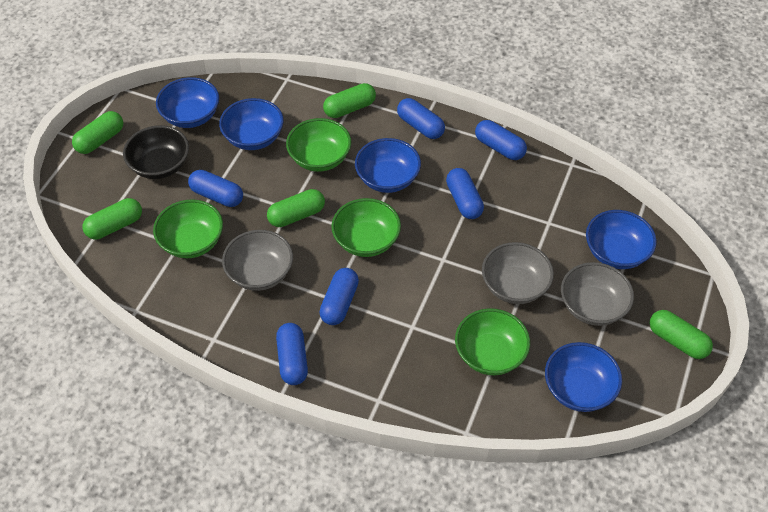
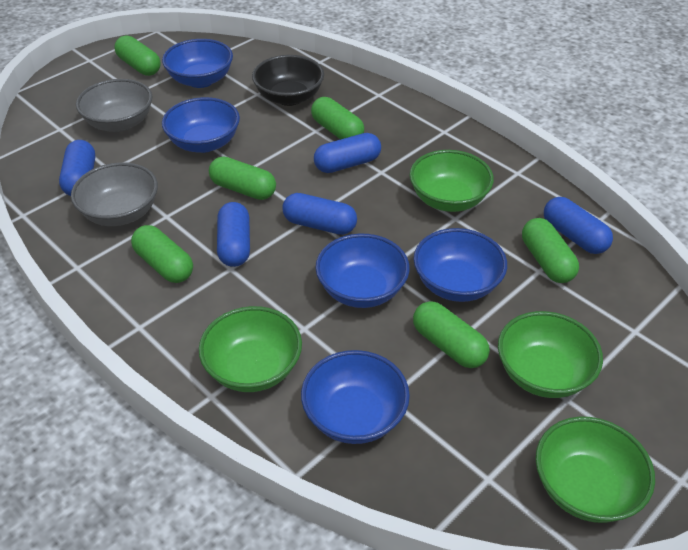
blue capsule: [188,170,243,207] [276,323,308,385] [320,268,359,325] [397,98,445,139] [446,168,484,219] [475,120,527,160] = 6 -> [59,140,95,196] [217,202,250,267] [282,193,357,235] [314,133,381,173] [544,197,613,254] = 5
green capsule: [72,111,123,154] [83,198,142,239] [267,189,325,227] [323,83,376,118] [649,310,713,359] = 5 -> [114,35,161,76] [131,225,193,283] [209,156,276,200] [311,97,364,140] [413,301,490,368] [522,218,579,283] = 6
grey bowl: [222,230,293,291] [482,242,554,304] [561,262,634,326] = 3 -> [71,162,158,226] [76,79,152,132] = 2

